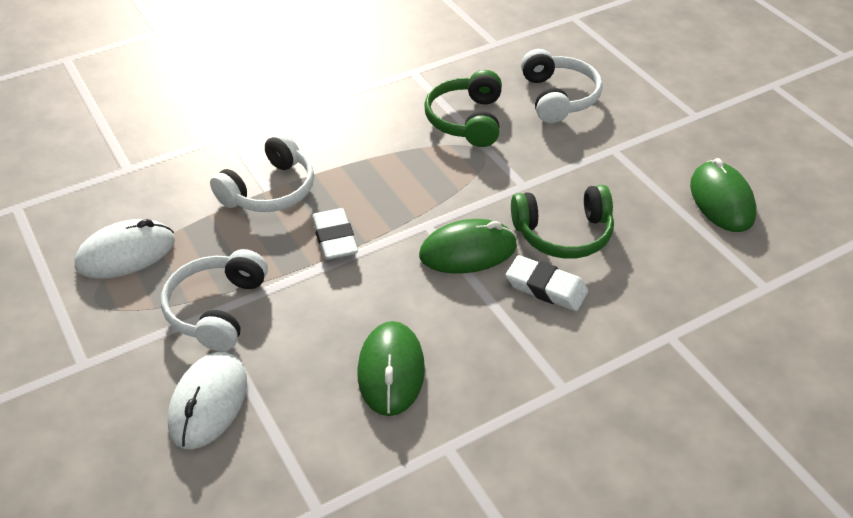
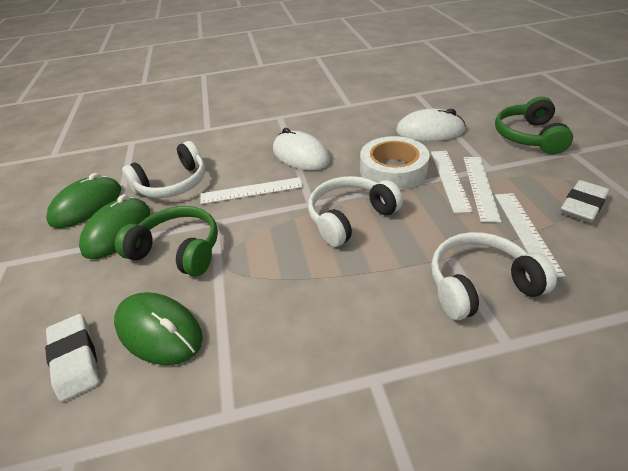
white ruler: none = 0 -> [200,177,303,204] [431,151,473,213] [463,157,501,223] [495,193,565,277] = 4
white tape: none = 0 -> [360,136,429,191] = 1

